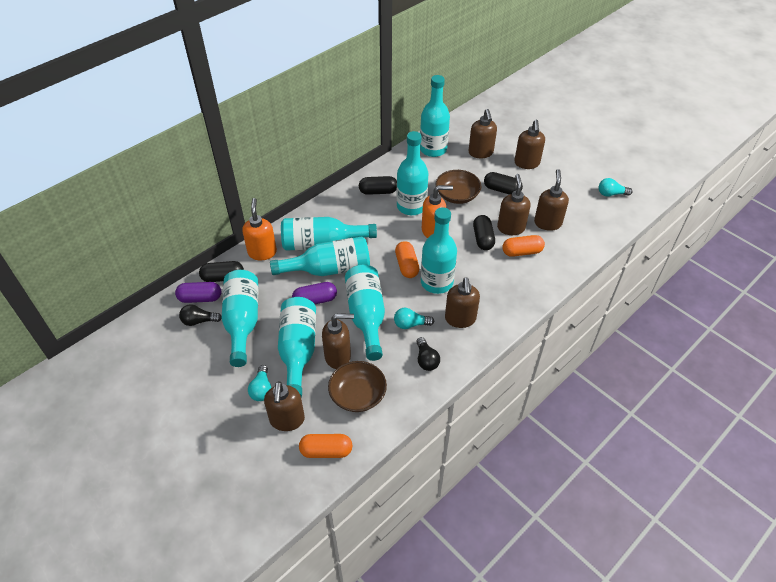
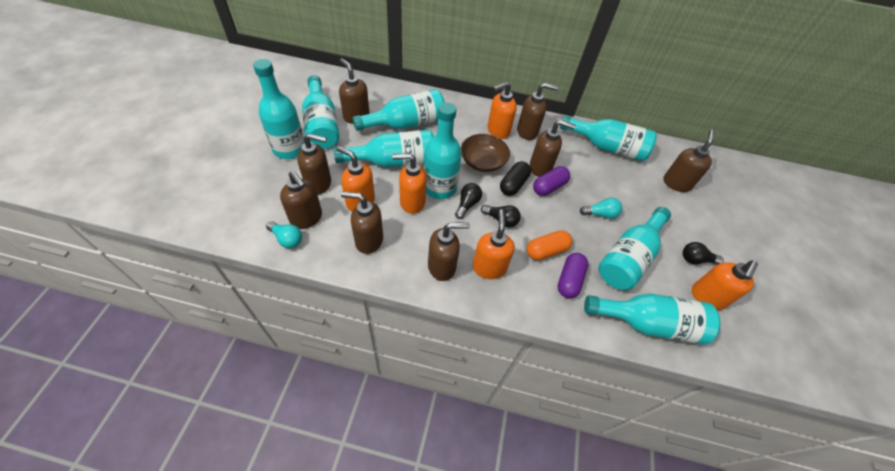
black capsule: [199,261,244,282] [359,176,397,195] [473,215,495,250] [484,172,523,195] = 4 -> [500,161,531,196] = 1
black light bulb: [179,304,222,326] [416,337,440,371] = 2 -> [455,183,482,219] [481,205,521,227] [683,242,724,265] = 3
brown bowl: [328,361,387,412] [436,170,481,204] = 2 -> [461,134,510,172] = 1
brown soap dispenser: [264,381,305,431] [322,314,354,369] [445,277,480,328] [468,109,497,158] [497,174,530,235] [514,120,545,169] [534,169,569,231] = 7 -> [280,171,322,229] [297,133,331,195] [339,58,370,124] [341,192,383,254] [428,222,470,281] [517,83,558,140] [530,120,576,177] [664,129,715,192] = 8
orange capsule: [299,434,353,458] [395,241,420,278] [502,235,545,257] = 3 -> [527,230,572,260] = 1
orange soap dispenser: [242,198,277,260] [422,185,453,238] = 2 -> [336,146,375,212] [392,153,427,214] [473,209,515,279] [487,82,517,139] [692,260,758,310] = 5
turquoise light bulb: [248,365,271,401] [394,308,434,329] [599,178,632,197] = 3 -> [266,221,302,248] [580,198,622,219] = 2

